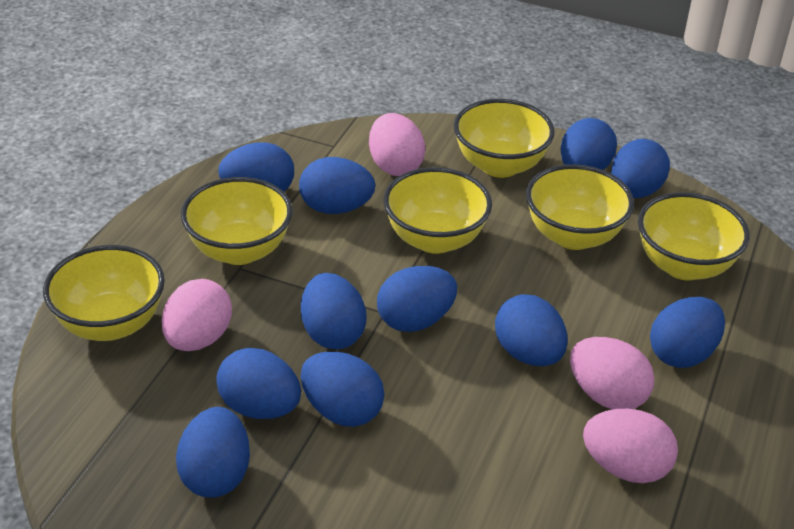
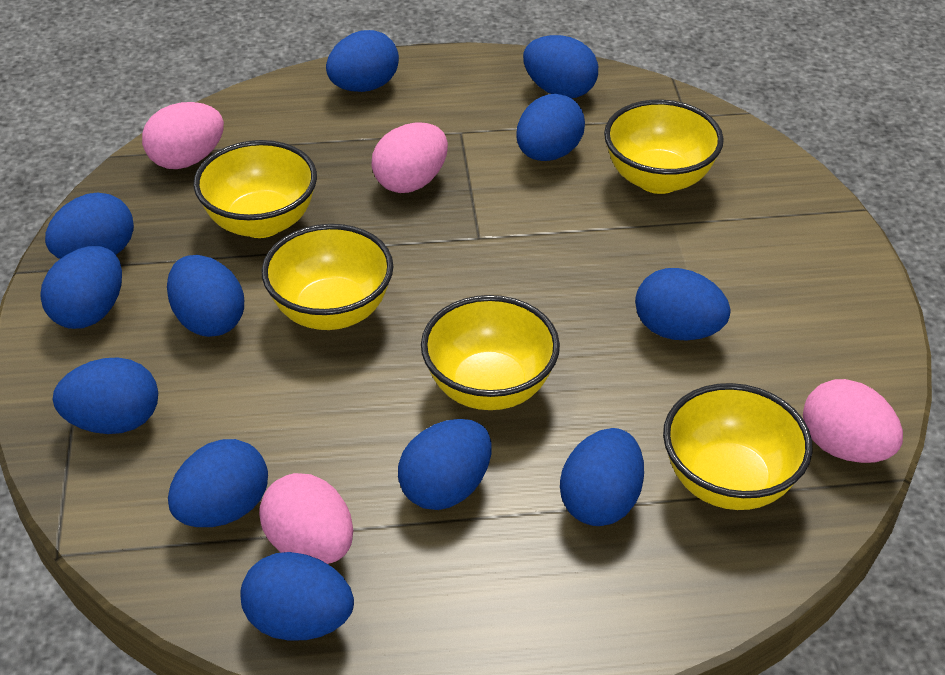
blue egg: [176,407,250,498] [216,348,301,419] [218,142,294,192] [299,157,375,214] [301,273,367,349] [301,352,385,427] [377,266,457,332] [495,294,568,366] [560,118,617,170] [611,139,670,198] [650,297,725,368] = 11 -> [40,246,122,329] [45,192,134,259] [52,357,158,434] [167,255,244,337] [168,439,268,527] [240,552,354,641] [326,30,399,92] [398,419,492,510] [516,94,585,161] [523,35,598,98] [560,428,644,526] [635,268,731,340] = 12
yellow bowl: [43,245,165,341] [181,177,292,265] [383,167,492,254] [454,99,555,178] [526,164,634,250] [638,192,750,281] = 6 -> [193,140,317,238] [262,224,393,330] [421,295,560,410] [604,100,724,194] [663,383,813,510] = 5

